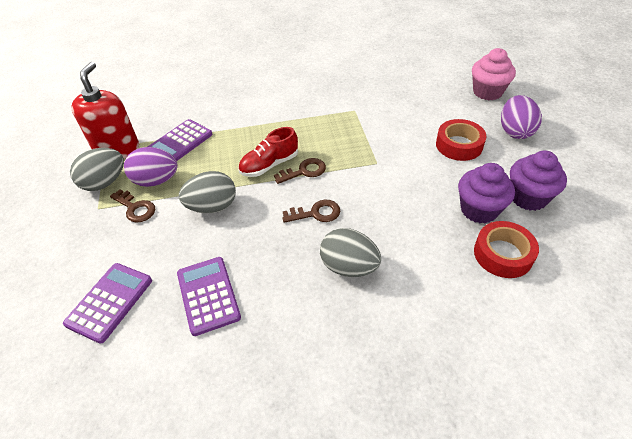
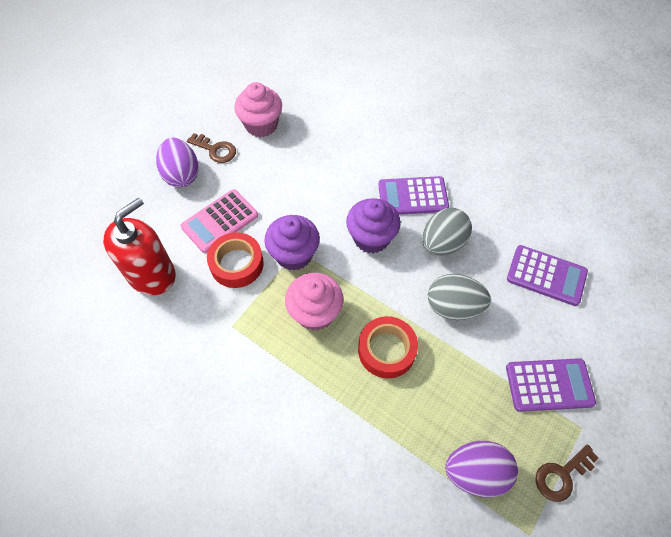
brown key: [110,189,155,222] [274,158,326,184] [282,200,340,223] = 3 -> [187,133,236,163] [536,444,599,502] = 2
grey egg: [70,148,124,191] [179,171,236,213] [320,228,381,277] = 3 -> [422,208,472,256] [428,274,491,320] = 2
pink calculator: none = 0 -> [181,189,258,253] = 1
pink cupcake: [472,48,516,100] = 1 -> [235,82,282,137] [285,273,344,331] = 2
red shoe: [238,127,298,177] = 1 -> none = 0

